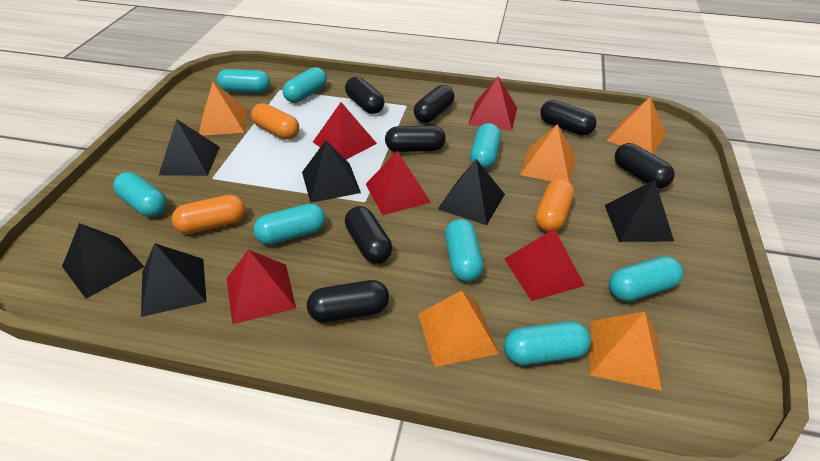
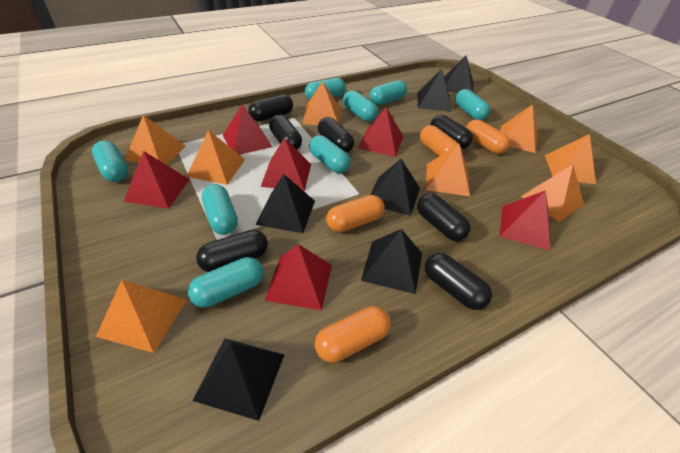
orange capsule: [172,195,246,234] [251,103,299,140] [535,179,574,232] = 3 -> [315,306,391,363] [326,195,385,232] [420,125,461,156] [466,120,510,154] = 4
orange pyramid: [199,82,247,136] [418,290,499,367] [520,124,576,182] [590,312,662,390] [607,97,666,154] = 5 -> [96,280,187,353] [125,115,186,165] [186,130,245,185] [303,81,340,125] [426,143,470,196] [500,104,538,153] [521,165,584,222] [545,134,596,184] = 8
red pyramid: [227,250,296,324] [313,102,377,160] [366,151,431,215] [468,76,517,131] [504,229,585,301] = 5 -> [124,151,190,209] [223,105,272,155] [261,137,311,191] [264,244,332,310] [358,107,403,157] [499,190,550,250] = 6

